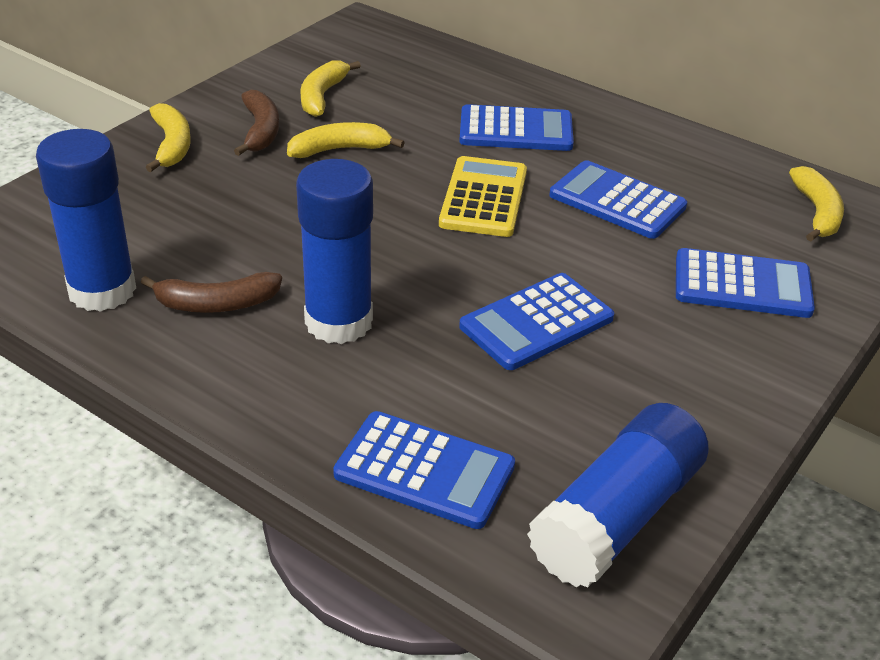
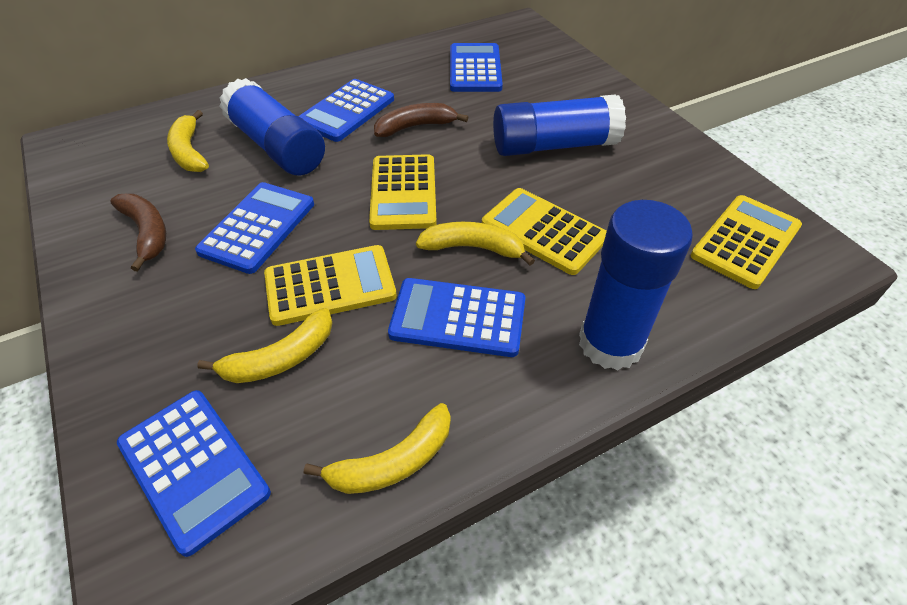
yellow calculator: [439,156,527,237] = 1 -> [264,245,397,326] [369,154,437,230] [482,188,607,275] [691,195,802,289] = 4

